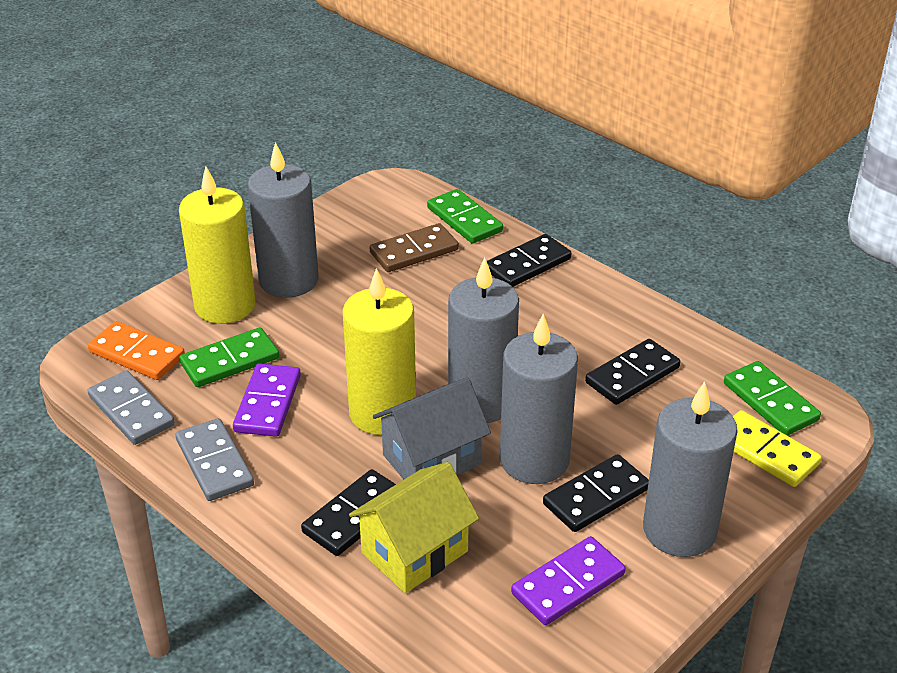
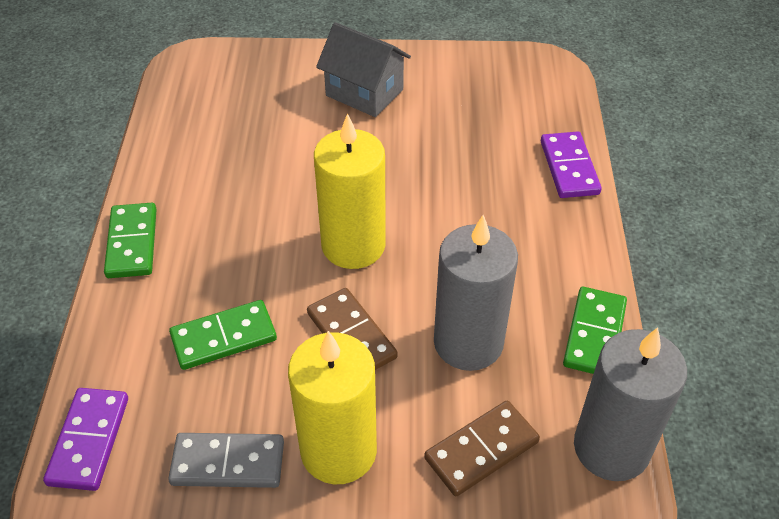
black domino: [301,469,396,556] [487,234,571,287] [543,454,649,532] [585,339,681,405] = 4 -> none = 0
brown domino: [370,223,459,272] = 1 -> [307,288,398,370] [424,401,540,496] = 2
grey candle: [248,142,319,298] [448,257,519,423] [500,314,578,484] [643,381,738,557] = 4 -> [434,215,518,371] [574,327,687,481] = 2
grey domino: [88,370,175,445] [175,418,254,501] = 2 -> [168,433,284,488] = 1
orange domino: [88,321,185,380] = 1 -> none = 0
yellow domino: [733,410,822,487] = 1 -> none = 0
yellow house: [349,462,479,593] = 1 -> none = 0

